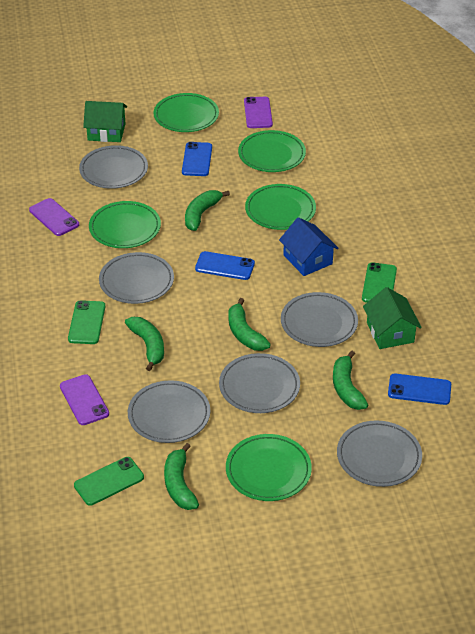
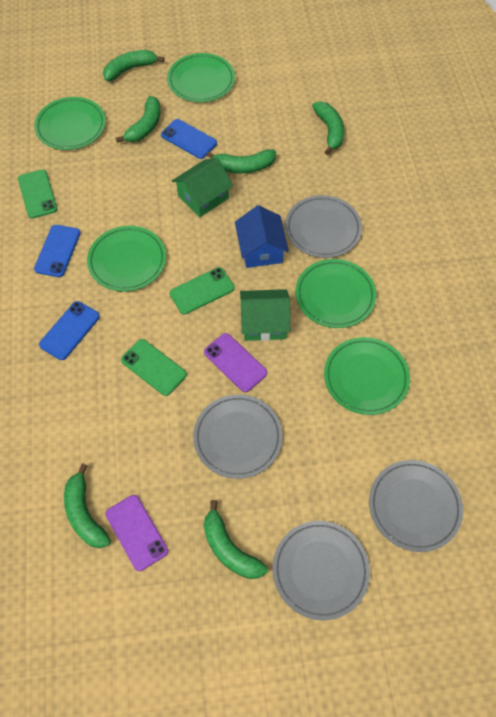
green banana: [125,317,164,371] [164,443,199,510] [185,190,230,231] [228,298,271,351] [333,351,368,410] = 5 -> [64,463,111,548] [103,50,165,81] [116,96,161,143] [204,500,268,579] [206,149,276,174] [312,102,344,155] = 6
grey plate: [79,145,148,189] [99,252,174,304] [128,380,210,443] [219,353,300,413] [281,292,358,347] [337,421,422,487] = 6 -> [193,394,283,479] [273,521,370,620] [285,195,362,258] [369,460,463,552] = 4
purple phone: [29,198,79,236] [60,374,109,425] [244,97,273,128] = 3 -> [105,495,168,571] [204,333,267,392] = 2

